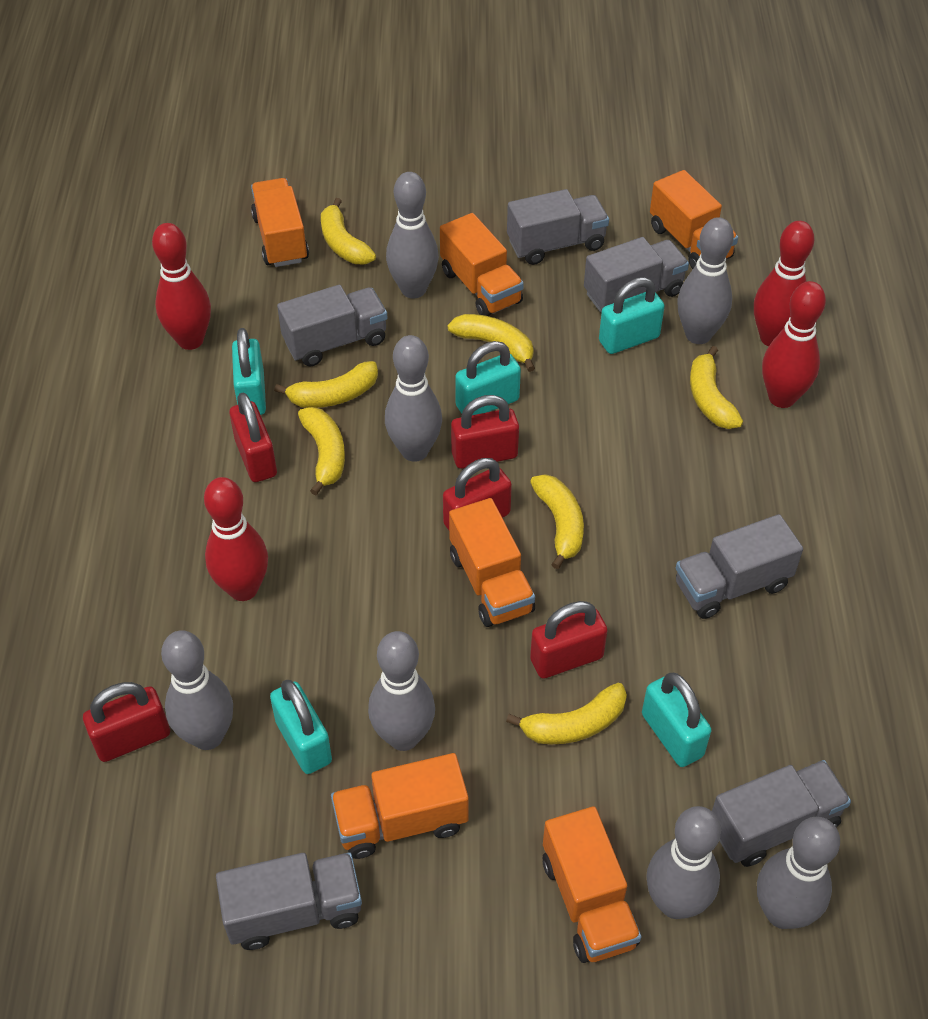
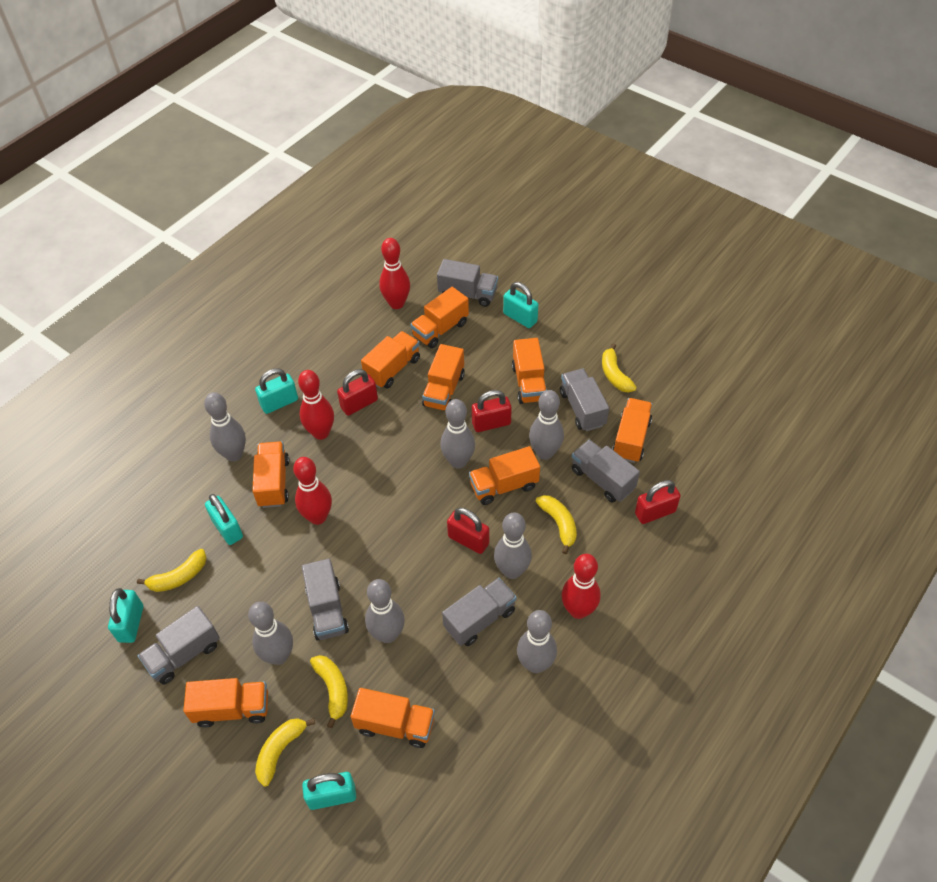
orange truck: [251,178,309,267] [331,753,469,859] [440,213,524,316] [449,498,535,627] [543,806,641,963] [650,170,738,269] = 6 -> [183,678,268,728] [252,441,289,508] [351,688,435,748] [361,331,420,389] [410,287,469,348] [422,344,465,410] [469,446,540,505] [512,338,547,404] [612,398,652,463] = 9
red padlock: [83,682,170,762] [229,393,277,482] [443,458,512,530] [451,395,519,469] [530,601,607,679] = 5 -> [337,369,378,416] [447,508,489,554] [472,390,512,432] [635,480,681,524] = 4
yellow banana: [274,361,378,408] [298,407,345,495] [321,198,376,264] [447,314,535,372] [506,683,627,744] [530,474,584,569] [690,346,743,429] = 7 -> [137,549,207,592] [255,718,315,787] [310,655,348,728] [535,495,577,554] [602,343,637,393] = 5

